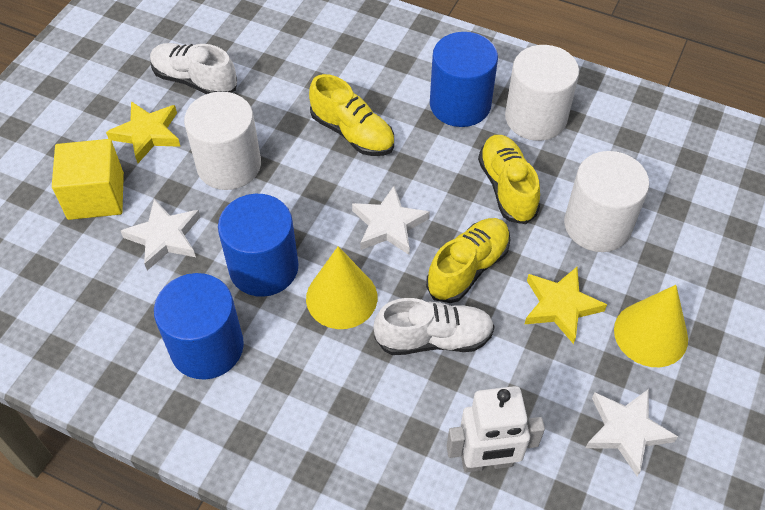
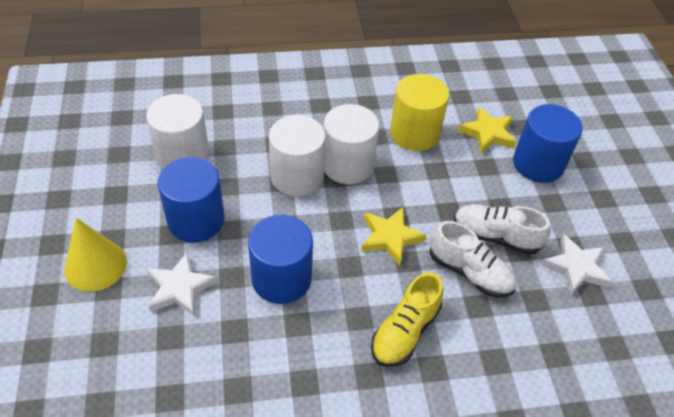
white robot: [446,386,545,473] = 1 -> none = 0
white star: [121,199,200,271] [352,186,430,255] [586,389,678,476] = 3 -> [147,252,217,317] [541,234,612,296] = 2
yellow cone: [306,246,377,329] [614,285,688,367] = 2 -> [64,218,127,292] = 1
yellow cube: [52,139,124,220] = 1 -> none = 0
yellow cylinder: none = 0 -> [390,74,449,151] = 1
yellow shoe: [309,74,394,156] [426,218,510,303] [478,135,540,224] = 3 -> [371,272,443,367] = 1

